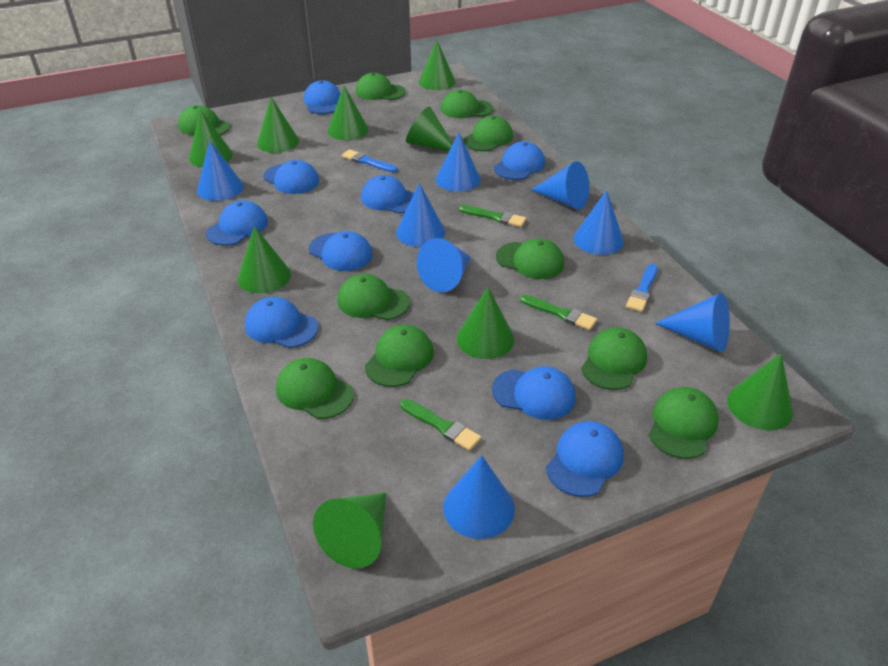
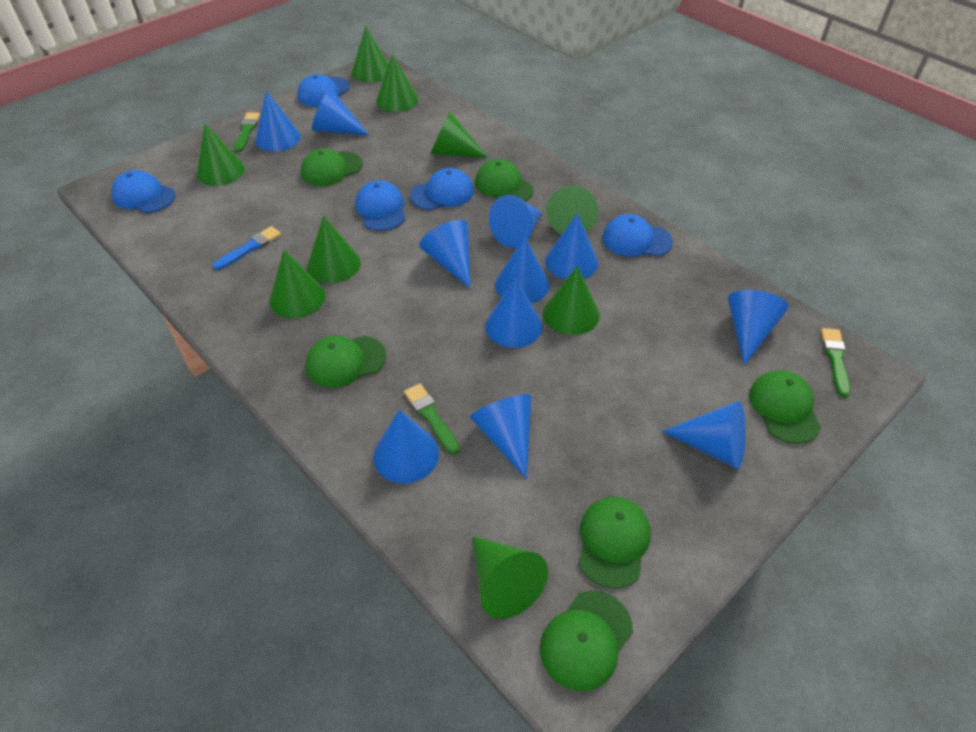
blue brush: [342,149,398,173] [626,264,658,312] = 2 -> [213,226,281,270] = 1
blue cap: [206,200,268,246] [245,297,319,348] [263,160,319,194] [304,80,341,114] [309,231,373,271] [361,175,415,214] [492,366,575,420] [494,141,545,180] [546,421,624,497] = 9 -> [111,170,176,213] [297,74,350,107] [355,180,406,231] [410,168,474,210] [602,214,673,256] = 5
blue cone: [197,141,244,201] [396,183,445,247] [417,238,471,292] [436,132,481,192] [443,455,515,539] [531,161,589,210] [573,190,624,255] [655,293,730,352] = 8 -> [255,91,301,152] [312,89,369,135] [373,410,439,483] [419,220,471,289] [470,394,532,479] [485,278,542,348] [489,195,542,248] [495,236,549,304] [545,213,598,280] [662,401,746,469] [728,290,789,366] = 11
green cap: [178,105,230,135] [276,358,354,419] [337,274,410,320] [355,73,406,100] [365,325,434,387] [440,90,493,118] [463,116,513,151] [496,238,564,279] [581,327,647,390] [649,387,719,459] = 10 -> [301,149,363,186] [306,336,386,388] [475,159,534,201] [540,591,633,691] [578,497,651,589] [749,370,821,444] = 6

